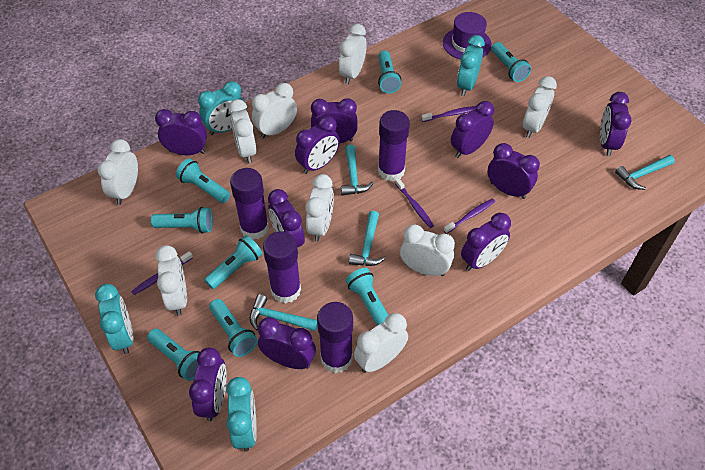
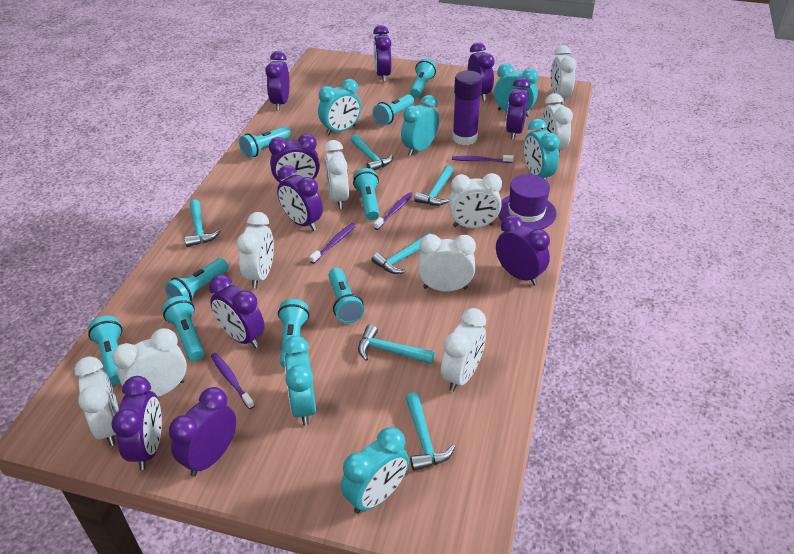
purple glue stick: [230,168,269,240] [263,231,301,303] [317,302,353,373] [378,110,409,181] = 4 -> [452,71,482,145] = 1
turquoise clock: [95,284,133,354] [198,81,246,135] [226,377,257,452] [457,35,485,96] = 4 -> [282,336,316,425] [318,79,361,136] [341,427,409,514] [401,95,439,156] [494,63,538,117] [524,119,560,181] = 6
turquoise flashlight: [147,328,199,381] [151,207,213,234] [176,158,230,203] [204,235,263,289] [209,299,258,357] [346,268,388,326] [378,51,401,93] [491,42,531,82] = 8 -> [88,316,122,385] [162,296,205,361] [165,258,228,301] [239,126,291,158] [278,299,309,368] [329,268,364,323] [353,168,379,220] [372,94,414,126] [410,58,436,98] = 9
turquoise hammer: [250,294,317,331] [341,145,374,196] [349,211,386,266] [615,155,675,190] = 4 -> [184,199,220,247] [351,134,393,171] [358,325,435,364] [371,233,431,274] [406,392,455,471] [414,165,454,206] = 6

